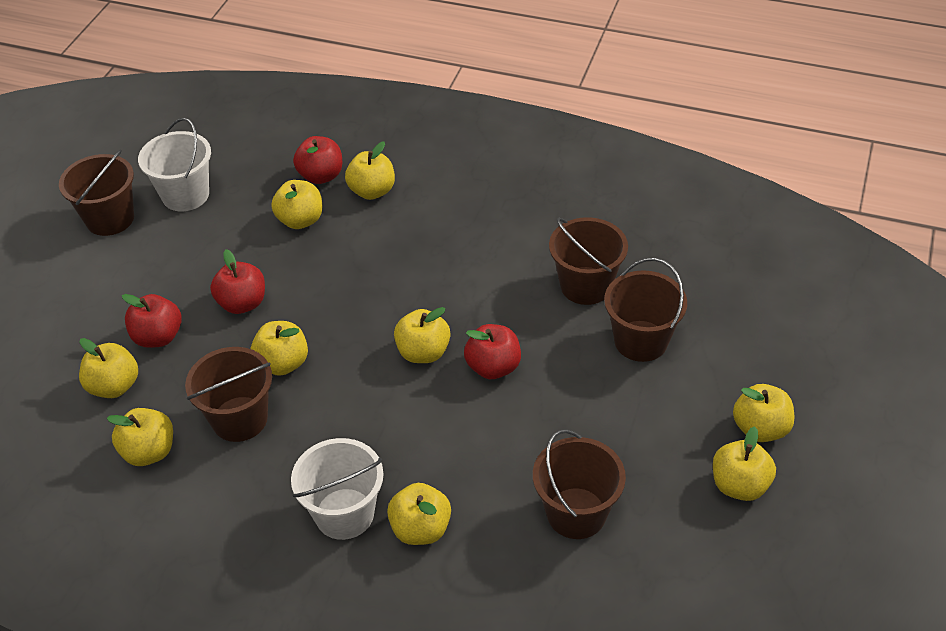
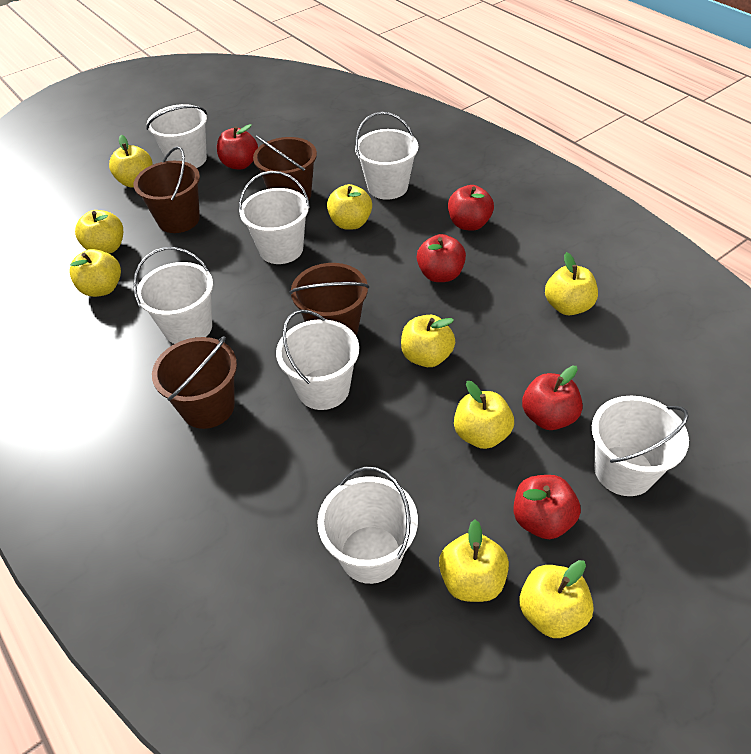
brown bucket: [59,149,134,236] [185,347,272,442] [533,429,626,539] [549,217,628,305] [604,258,687,362] = 5 -> [134,146,200,233] [152,336,237,429] [253,135,317,200] [290,263,369,335] = 4
red apple: [122,294,182,348] [210,249,265,314] [293,136,342,184] [464,324,521,379] = 4 -> [217,124,258,169] [417,234,466,282] [448,185,494,231] [514,475,581,539] [522,366,583,430] = 5
white bucket: [138,118,211,211] [291,438,384,540] = 2 -> [133,247,213,344] [146,104,207,168] [239,171,310,264] [276,310,359,410] [317,467,418,584] [355,112,418,200] [592,396,689,496] = 7

